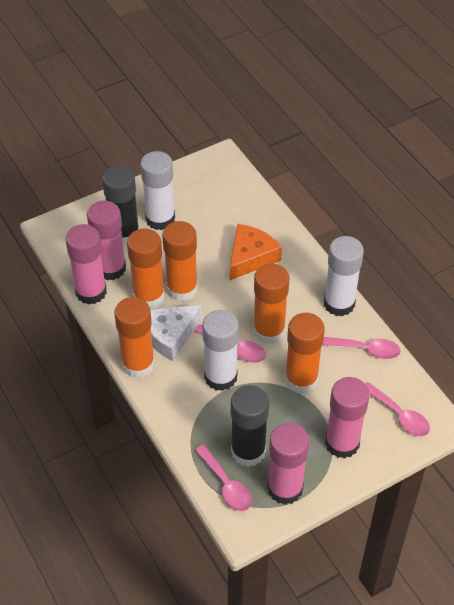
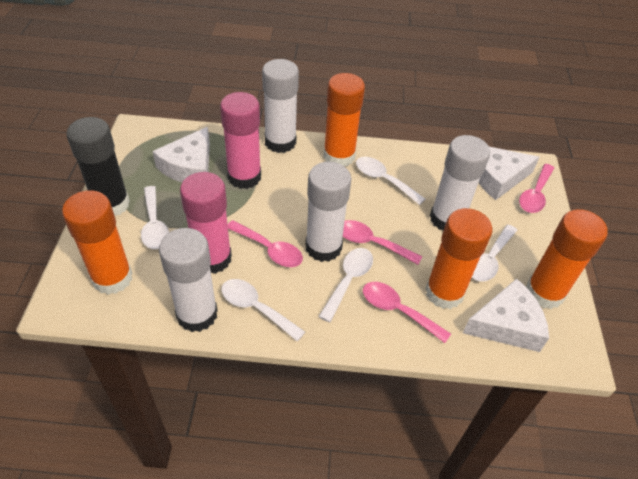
black glue stick: [102,166,139,245] [231,385,269,467] = 2 -> [66,117,130,216] = 1
orange cheese: [230,224,282,280] = 1 -> none = 0
orange glue stick: [114,297,155,378] [127,229,165,308] [162,221,198,301] [253,263,289,344] [285,313,325,394] = 5 -> [62,190,132,295] [323,73,365,166] [425,208,492,309] [526,209,608,309] = 4
pink glue stick: [65,224,107,305] [87,201,126,281] [267,423,309,505] [325,377,370,459] = 4 -> [180,172,232,274] [220,92,261,189] = 2
white cheese: [150,305,202,361] = 1 -> [153,127,210,182] [463,279,549,352] [479,147,540,200] = 3
white glue stick: [140,151,175,230] [202,310,239,391] [324,236,364,316] = 3 -> [159,228,218,332] [262,59,299,153] [305,162,352,262] [430,135,490,231] = 4
white spoon: none = 0 -> [141,186,169,249] [221,279,305,341] [318,248,373,322] [356,157,426,205] [472,224,517,282] = 5

